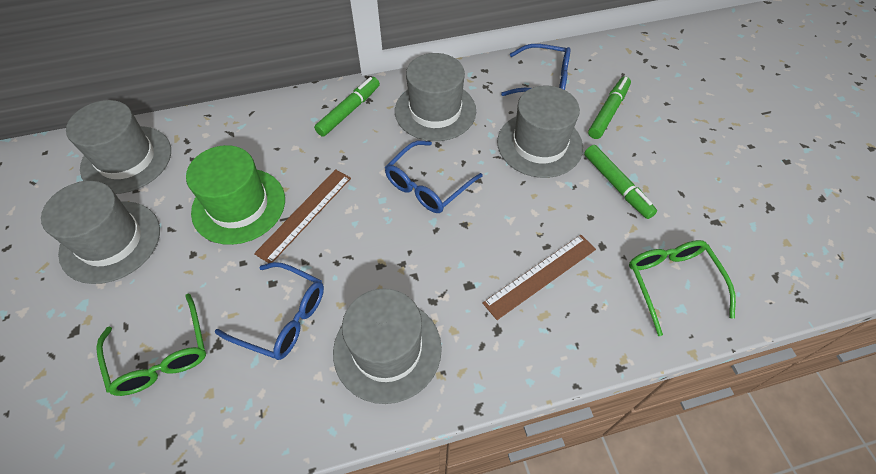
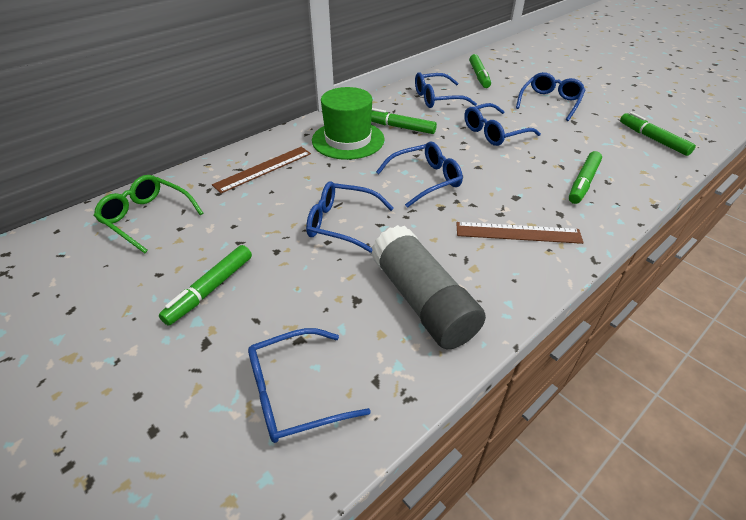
blue glasses: [215,262,324,360] [385,140,483,213] [501,44,570,96] = 3 -> [248,328,371,443] [306,181,394,253] [376,141,463,208] [415,72,477,108] [464,103,541,146] [516,72,585,121] = 6
green glasses: [96,294,206,396] [629,240,736,336] = 2 -> [94,175,203,253] = 1
green marker: [314,77,380,137] [584,145,657,219] [588,76,631,139] = 3 -> [159,245,252,326] [371,108,437,134] [469,54,491,88] [569,151,602,204] [620,112,696,156] = 5
grey glue stick: none = 0 -> [371,225,486,349] = 1
grey hat: [41,181,160,284] [66,100,171,194] [333,288,442,404] [395,53,476,141] [497,86,583,178] = 5 -> none = 0

